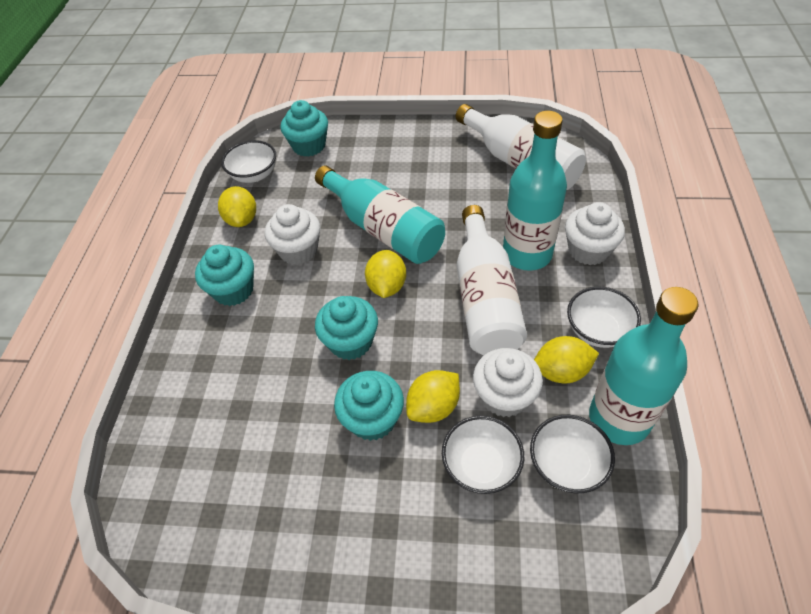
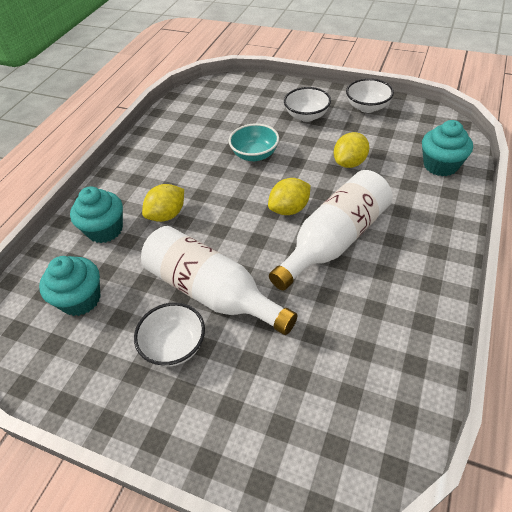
turquoise bottle: [315,166,445,264] [503,111,567,271] [589,287,699,445] = 3 -> none = 0
turquoise bowl: none = 0 -> [229,123,279,161] = 1
turquoise cupcake: [195,245,254,306] [280,100,328,157] [315,296,378,360] [334,371,404,441] = 4 -> [39,256,101,316] [70,186,123,243] [422,120,473,176] = 3
white bowl: [221,140,276,183] [442,416,524,494] [530,415,615,494] [567,287,641,348] = 4 -> [134,302,205,367] [284,87,331,122] [346,78,394,113] = 3
white cupcake: [265,204,320,265] [473,348,543,417] [565,202,625,265] = 3 -> none = 0
yellow lemon: [218,186,256,227] [365,250,406,298] [406,370,460,423] [534,336,599,383] = 4 -> [142,184,184,222] [268,178,311,215] [334,132,369,168] = 3

